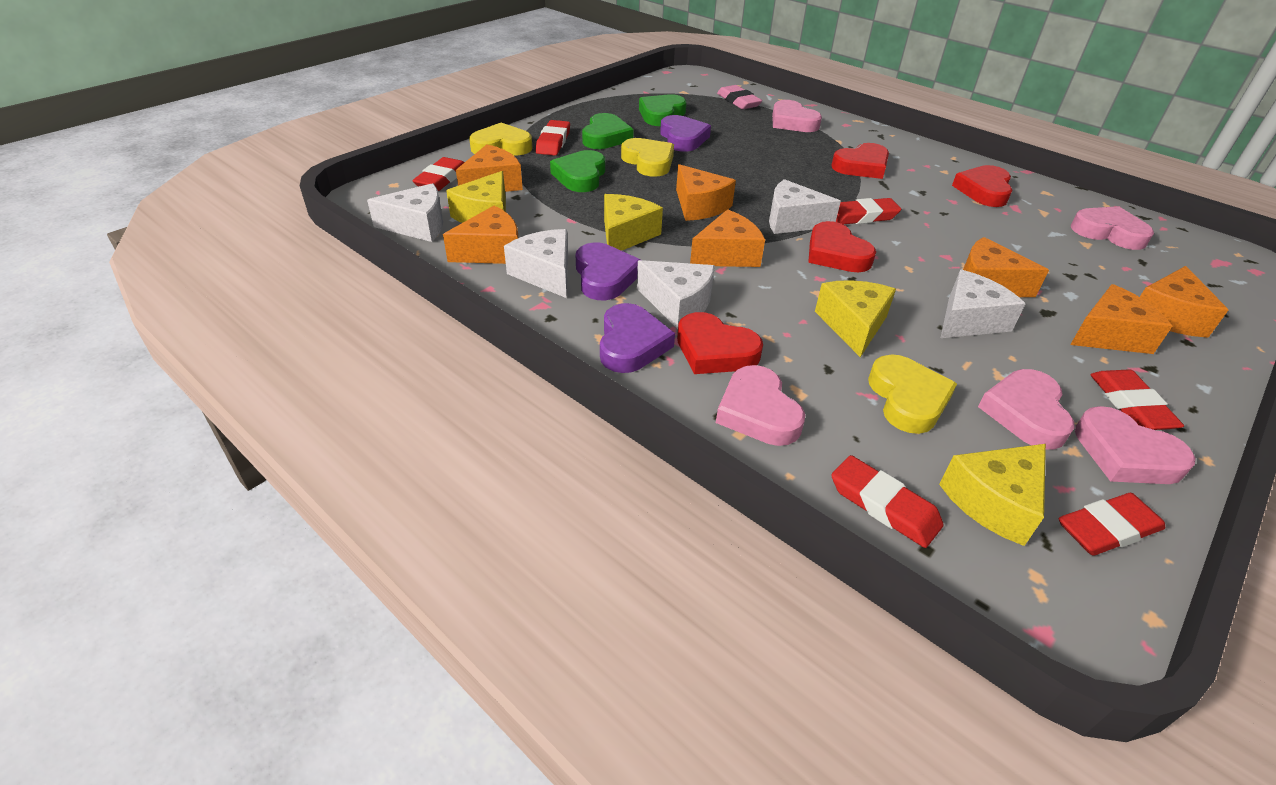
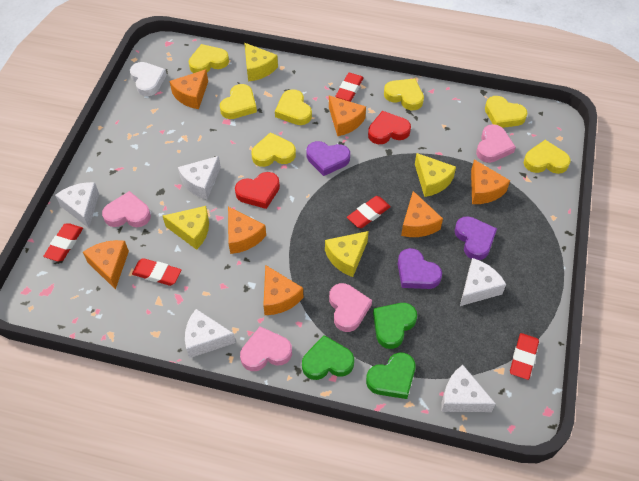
pink eraser: [717,85,762,109] = 1 -> none = 0
pink heart: [716,365,805,446] [772,100,822,132] [978,369,1075,450] [1071,206,1154,250] [1075,406,1195,484] = 5 -> [102,191,151,227] [240,326,292,371] [329,283,372,332] [476,124,516,163] = 4
red eraser: [412,157,465,191] [536,120,570,155] [831,455,943,548] [836,198,901,224] [1059,493,1165,556] [1090,370,1184,430] = 6 -> [43,223,83,262] [132,258,181,286] [335,73,363,102] [347,196,391,228] [510,333,539,380] = 5
red heart: [677,312,763,374] [808,221,876,272] [831,143,889,179] [952,165,1012,207] = 4 -> [235,172,280,209] [368,111,411,144] = 2
white heart: none = 0 -> [130,62,167,96] = 1
yellow heart: [469,123,533,156] [621,138,674,177] [868,354,957,434] = 3 -> [189,44,229,73] [220,84,257,119] [251,132,296,167] [275,89,312,125] [384,78,424,110] [485,96,527,128] [524,140,571,174] = 7

